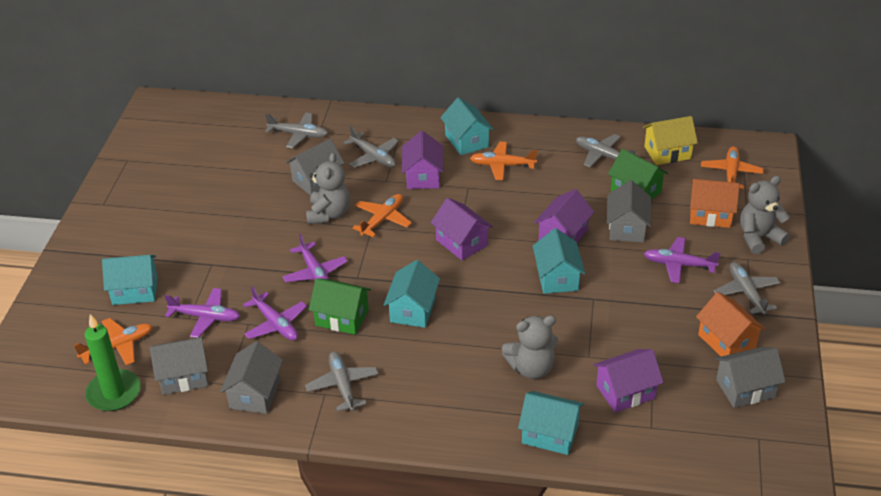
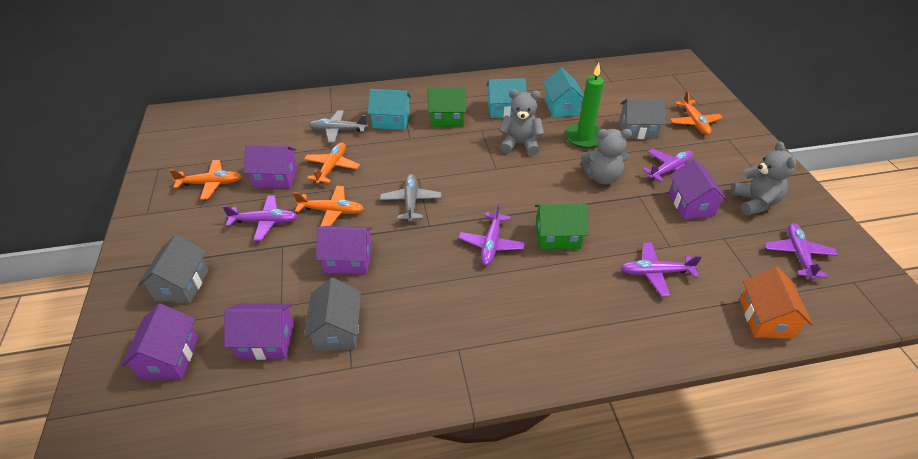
grey house: [150,337,209,395] [220,341,283,414] [286,138,344,196] [607,180,651,243] [715,347,786,408] = 5 -> [138,234,209,304] [304,278,361,351] [619,98,666,139] = 3
grey plane: [265,112,328,148] [305,351,378,412] [344,126,399,168] [576,134,638,168] [714,262,780,315] = 5 -> [309,110,368,143] [380,174,442,222] = 2
orange house: [690,179,740,228] [696,292,766,357] = 2 -> [740,267,813,339] = 1
purple house: [402,131,443,189] [430,198,493,260] [534,189,594,242] [593,349,664,413] = 4 -> [121,304,198,380] [224,303,294,360] [244,145,297,188] [316,226,373,274] [669,159,728,219] = 5
purple plane: [165,288,240,338] [243,286,307,341] [282,233,348,282] [644,237,720,283] = 4 -> [223,195,298,241] [458,203,525,266] [621,243,702,296] [642,149,693,182] [765,223,838,280] = 5
turquoise house: [102,255,158,305] [384,260,440,328] [440,97,494,155] [518,391,584,455] [533,228,585,294] = 5 -> [368,89,411,130] [486,78,526,118] [543,68,584,118] = 3
yellow house: [643,116,698,165] = 1 -> none = 0

